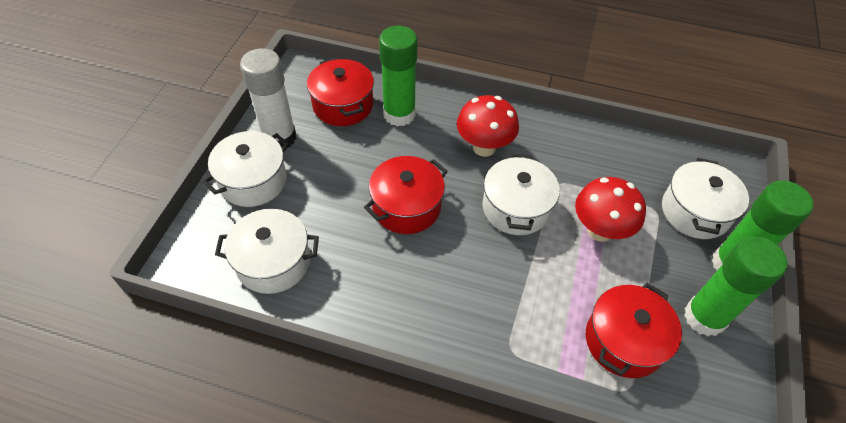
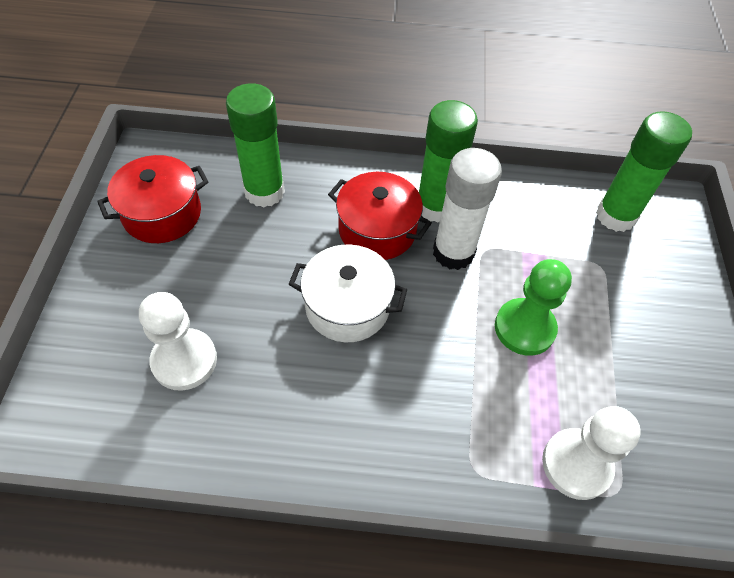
green pawn: none = 0 -> [495,259,572,356] = 1
red mushroom: [457,95,519,157] [575,177,646,242] = 2 -> none = 0
red pot: [307,58,374,126] [364,156,448,234] [586,283,682,378] = 3 -> [97,155,208,243] [328,172,432,260] = 2
white pawn: none = 0 -> [139,292,217,391] [542,406,641,500] = 2
white pot: [202,131,290,207] [215,209,319,294] [482,154,560,235] [662,158,749,239] = 4 -> [289,245,407,342] = 1

